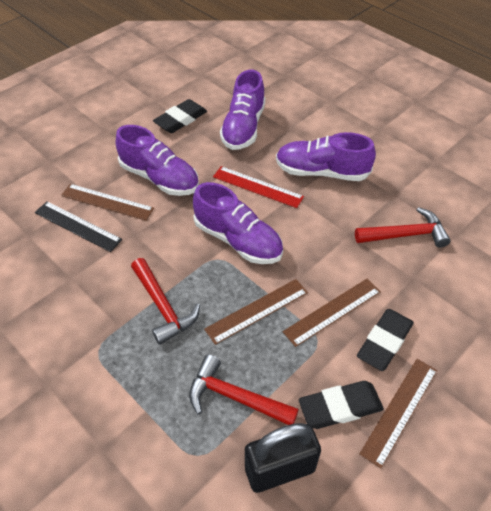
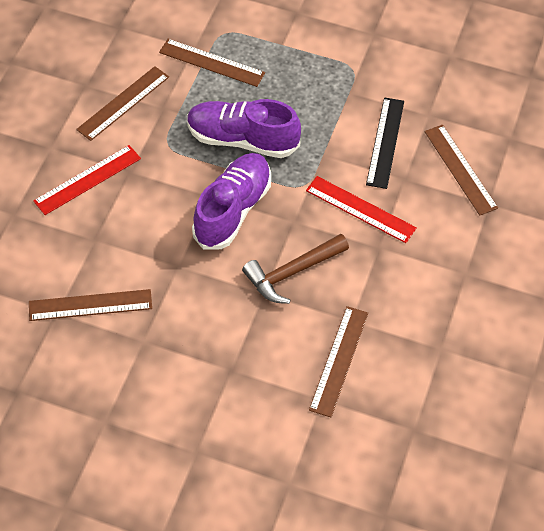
black eraser: [153,99,207,133] [299,381,384,429] [357,309,414,371] = 3 -> none = 0
black padlock: [245,423,321,493] = 1 -> none = 0
brown hammer: none = 0 -> [242,234,349,304] = 1
brown ruler: [61,184,154,221] [204,279,308,345] [283,278,381,347] [359,359,437,468] = 4 -> [29,289,152,321] [76,66,169,141] [159,39,265,87] [309,306,368,417] [425,125,498,216] = 5
purple shoe: [115,125,199,196] [193,182,283,264] [220,70,265,150] [276,132,376,181] = 4 -> [187,99,301,158] [192,153,271,249] = 2
red hammer: [131,258,200,345] [189,354,299,425] [355,207,451,248] = 3 -> none = 0
red ruler: [213,166,304,208] = 1 -> [33,145,141,215] [306,176,417,243] = 2

